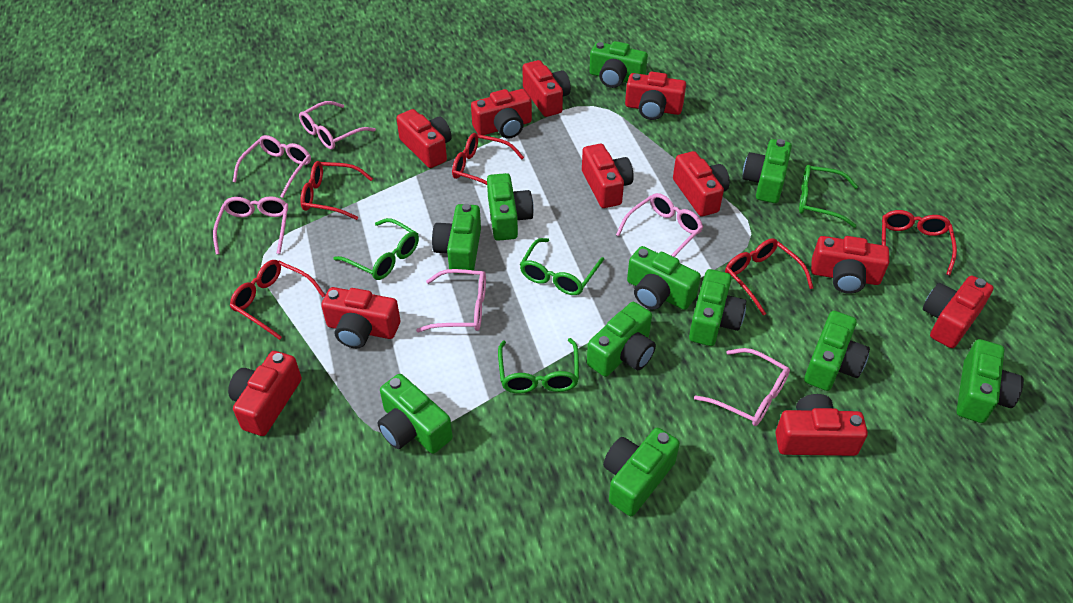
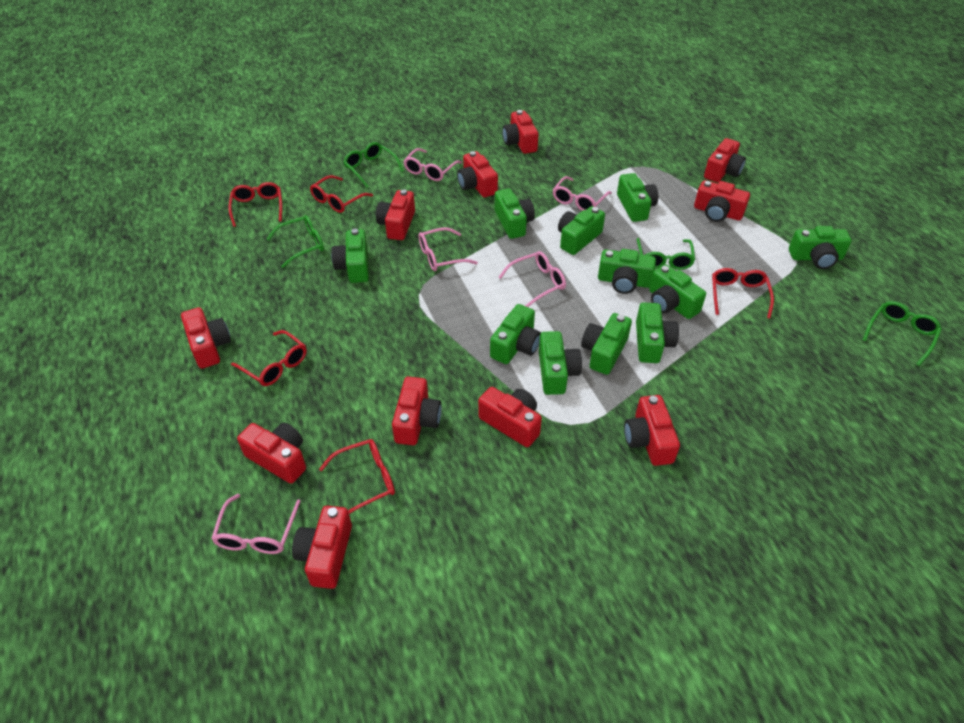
pink glasses: [213,196,288,255] [233,135,311,198] [299,101,376,150] [416,269,486,332] [616,193,703,257] [694,348,790,426] = 6 -> [211,494,301,554] [404,148,462,181] [419,227,478,271] [499,251,566,307] [553,176,612,211] = 5

